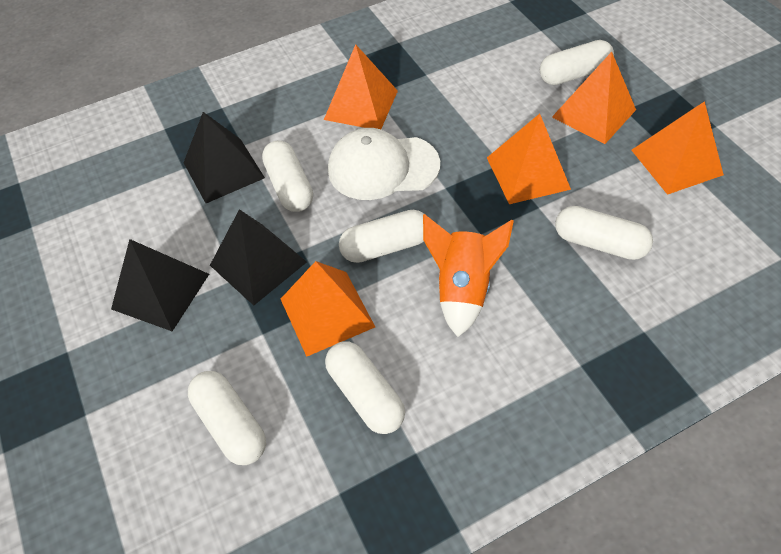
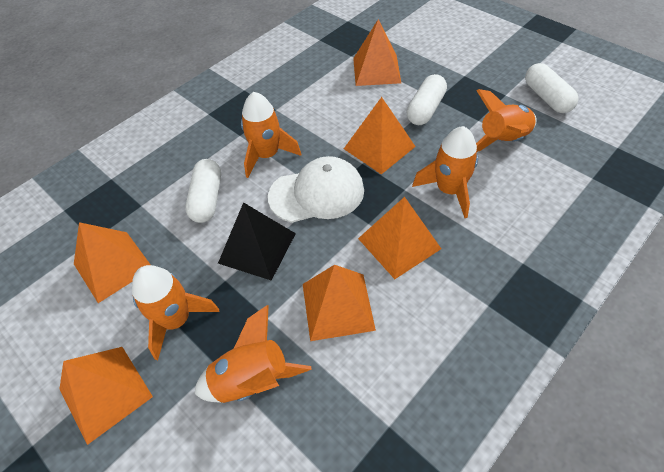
black pyramid: [111,239,209,331] [183,112,265,203] [210,209,307,305] = 3 -> [218,202,296,281] = 1
orange pyramid: [281,261,375,357] [324,44,398,129] [487,114,571,204] [552,52,636,144] [631,101,724,195] = 5 -> [59,347,153,445] [74,222,151,303] [303,265,376,341] [344,97,416,174] [353,19,401,86] [358,197,441,279] = 6
orange rocket: [423,214,514,337] = 1 -> [132,265,220,360] [194,305,312,403] [241,92,301,178] [412,126,478,218] [476,89,537,152] = 5
white capsule: [188,371,266,465] [262,140,313,212] [325,341,405,434] [339,210,424,263] [540,40,614,85] [555,206,653,260] = 6 -> [185,159,221,223] [406,74,447,125] [525,63,579,113] = 3

